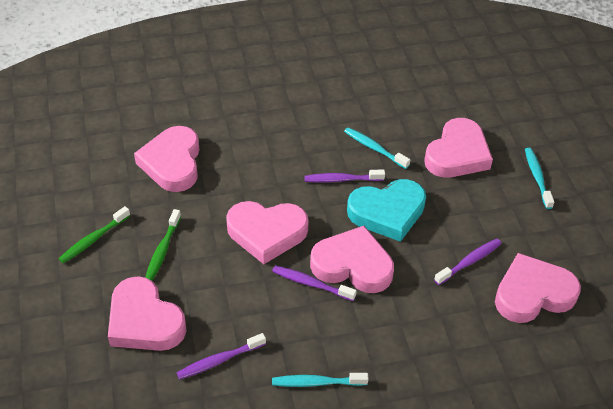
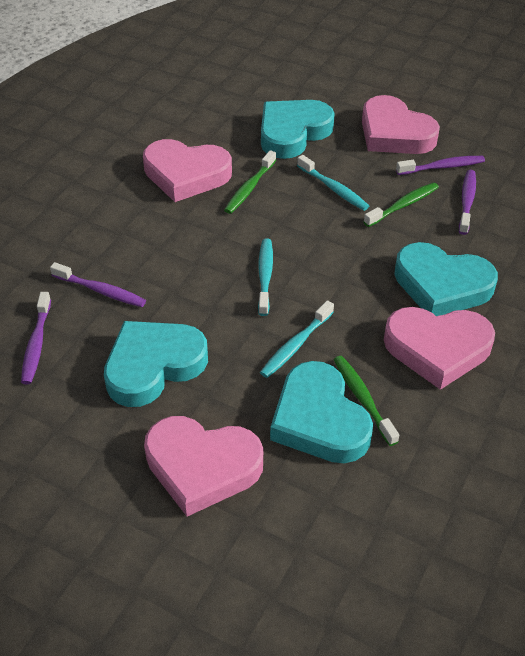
green toothbrush: [59,206,131,263] [145,209,181,281] = 2 -> [224,150,276,214] [334,356,399,446] [364,182,439,227] = 3
pink heart: [108,276,187,351] [134,126,200,192] [226,201,309,264] [310,226,394,293] [424,118,493,178] [495,253,581,323] = 6 -> [143,139,232,202] [144,416,263,517] [362,95,440,154] [384,307,495,390] = 4
turquoise heart: [347,179,426,242] = 1 -> [104,321,208,407] [261,100,335,159] [270,361,373,463] [394,242,498,316] = 4

